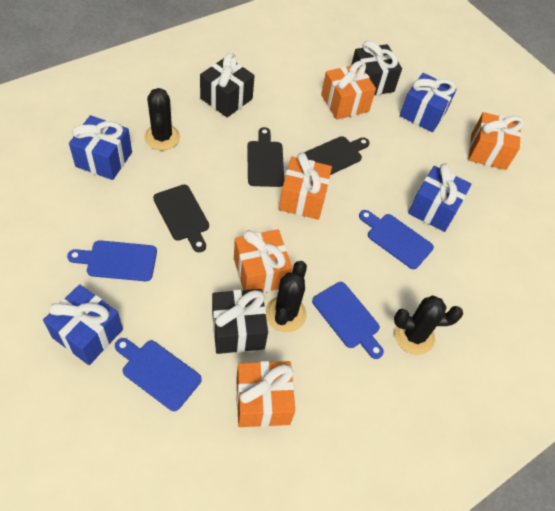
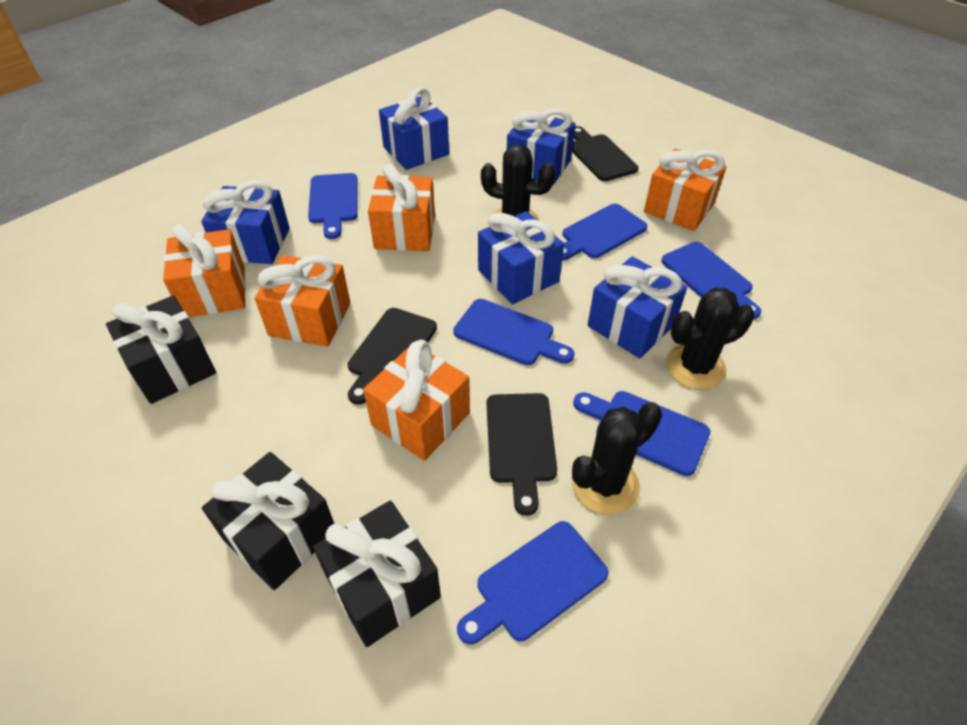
blue cutting board: [67,240,157,281] [115,338,202,411] [312,282,384,359] [359,210,434,269] = 4 -> [308,173,358,239] [453,299,574,365] [457,521,608,644] [562,204,647,261] [573,391,710,476] [661,242,761,319] = 6
blue gift: [43,285,123,365] [69,115,132,180] [400,73,457,132] [408,164,471,232] = 4 -> [201,180,290,264] [379,87,449,170] [478,211,564,304] [507,109,575,186] [588,256,687,358] = 5

